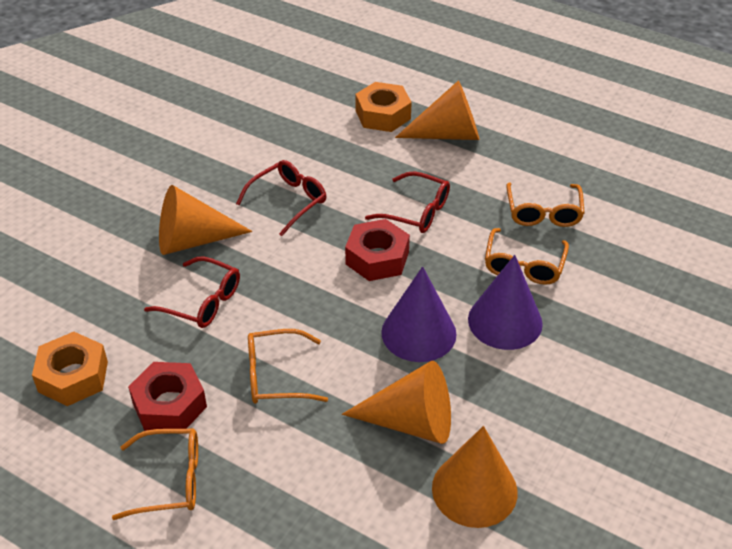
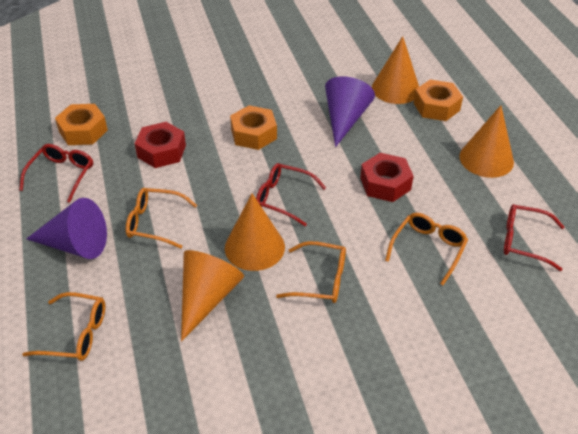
orange nut: [32,332,108,406] [355,82,412,132] = 2 -> [55,104,108,145] [230,105,277,150] [414,79,463,121] = 3

